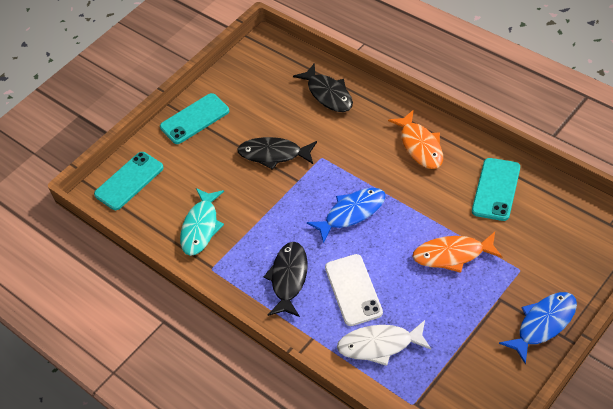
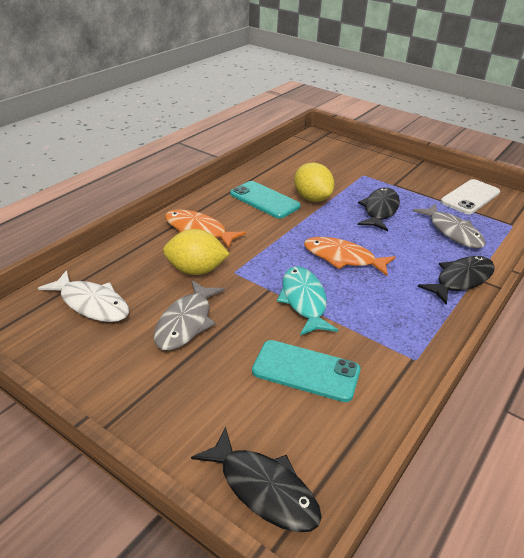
blue fish: [307,188,386,243] [499,292,577,365] = 2 -> none = 0
grey fish: none = 0 -> [154,280,225,350] [413,204,485,249] = 2
turquoise phone: [94,152,164,210] [160,93,229,144] [472,158,520,221] = 3 -> [230,181,301,219] [252,340,360,402] = 2
yellow lemon: none = 0 -> [163,229,230,275] [294,163,335,202] = 2

